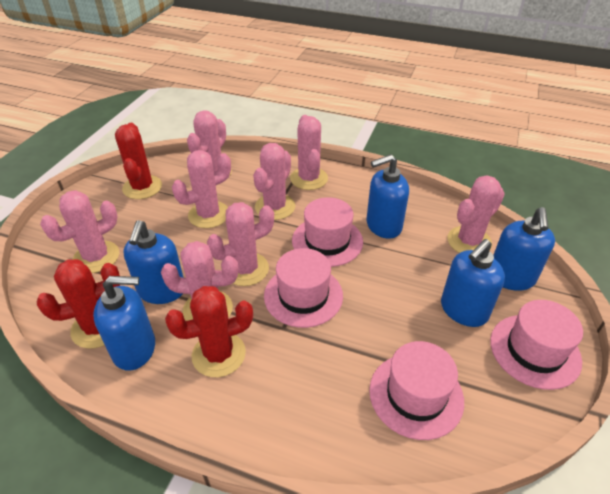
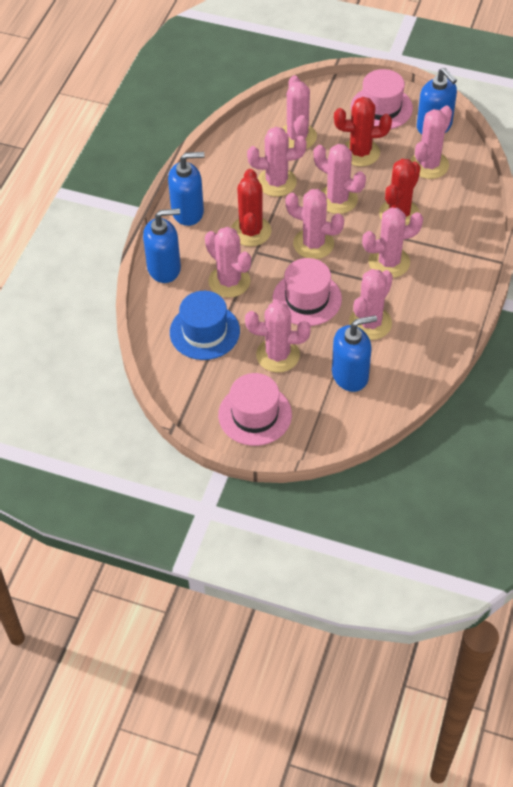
blue hat: none = 0 -> [170,291,240,360] = 1
blue soap dispenser: [93,276,155,371] [123,220,184,304] [366,154,409,239] [441,239,505,327] [493,207,555,291] = 5 -> [143,208,181,283] [168,152,205,226] [332,315,377,392] [417,68,457,134] = 4
pink cactus: [40,190,119,273] [161,241,238,321] [172,150,231,228] [187,111,232,178] [207,202,274,286] [253,143,295,220] [290,115,328,190] [447,175,505,253] = 8 -> [205,227,251,298] [245,301,311,373] [247,127,307,197] [283,75,317,149] [285,189,344,259] [313,144,366,214] [349,269,393,340] [362,207,423,278] [410,106,452,179] = 9
pink hat: [264,248,343,328] [292,197,363,267] [369,341,464,440] [490,300,583,390] = 4 -> [218,373,292,446] [273,258,342,326] [351,69,413,129] = 3

